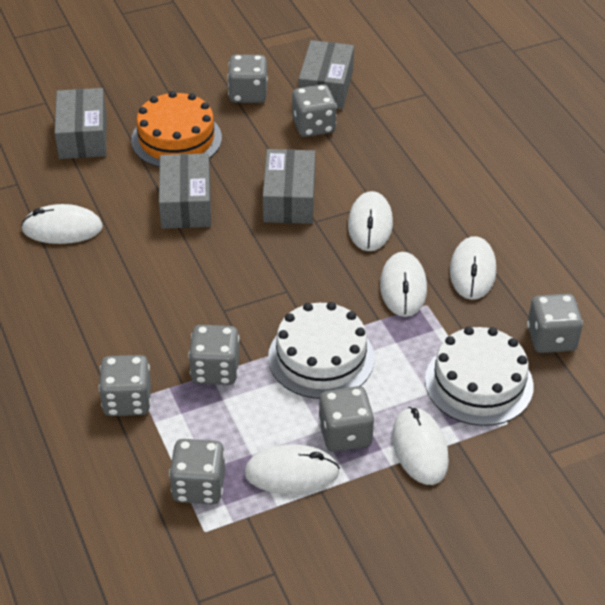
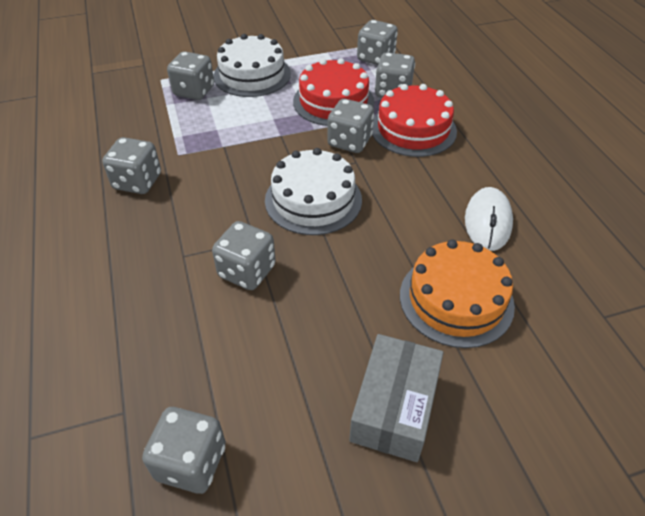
grey box: [55,88,106,159] [159,153,211,229] [263,149,315,224] [299,40,354,110] = 4 -> [349,334,443,462] = 1
red cake: none = 0 -> [293,58,375,126] [372,84,457,157] = 2
white mouse: [21,204,103,244] [244,444,340,494] [348,191,393,251] [380,252,427,317] [392,407,449,485] [450,236,496,300] = 6 -> [465,187,513,251] = 1

